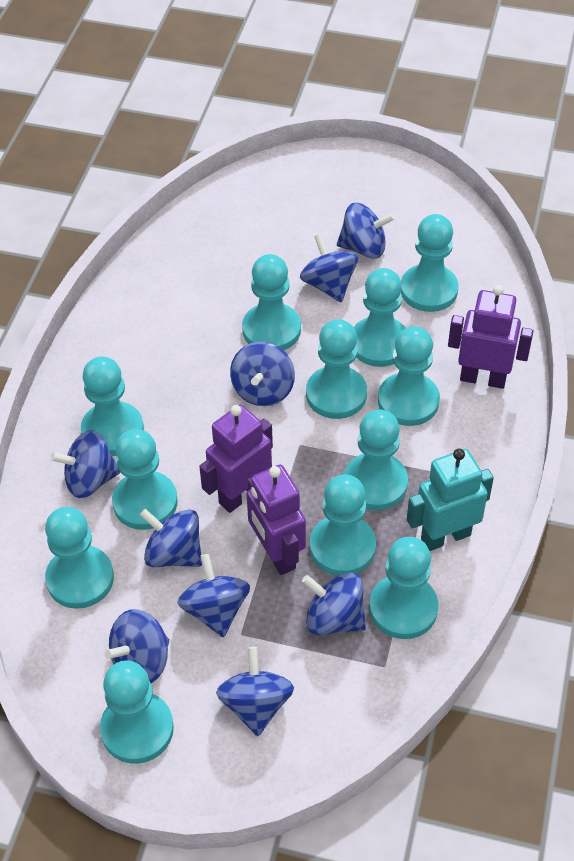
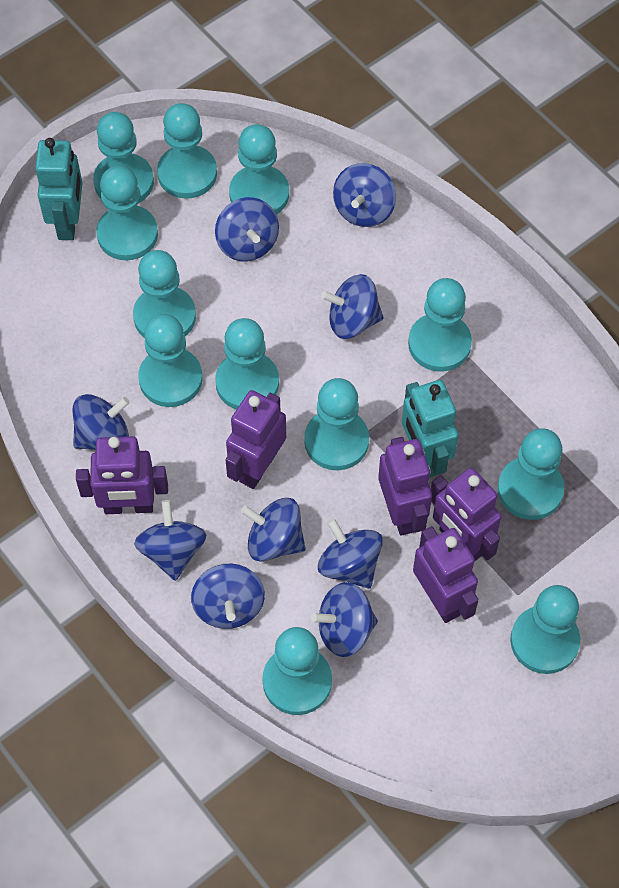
purple robot: [199,405,273,513] [247,465,306,575] [448,285,533,389] = 3 -> [76,436,168,514] [225,390,286,489] [378,437,432,536] [413,526,479,623] [431,468,502,562] = 5
turquoise robot: [407,449,494,551] = 1 -> [35,138,82,240] [402,380,458,478] = 2

